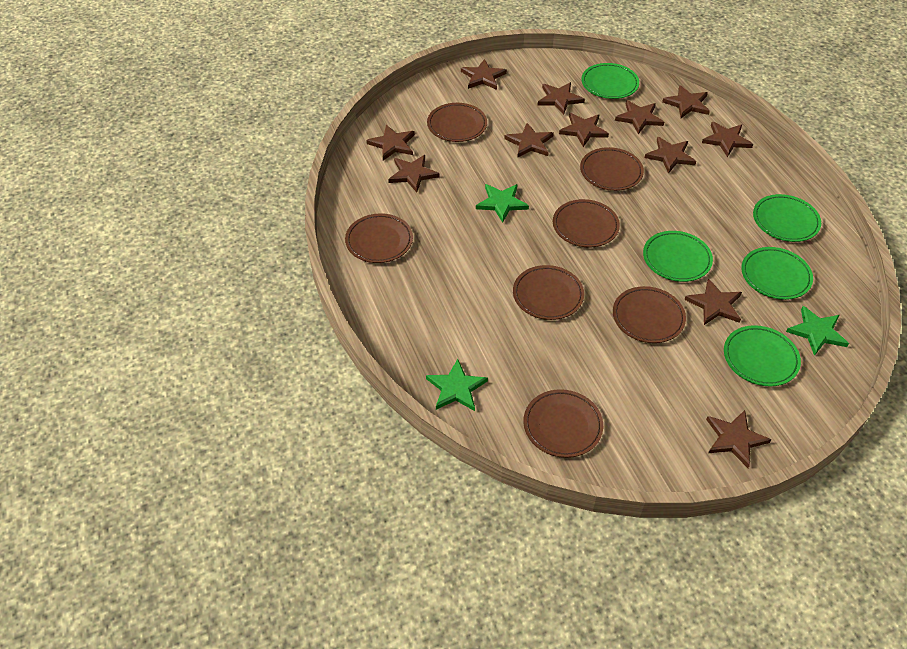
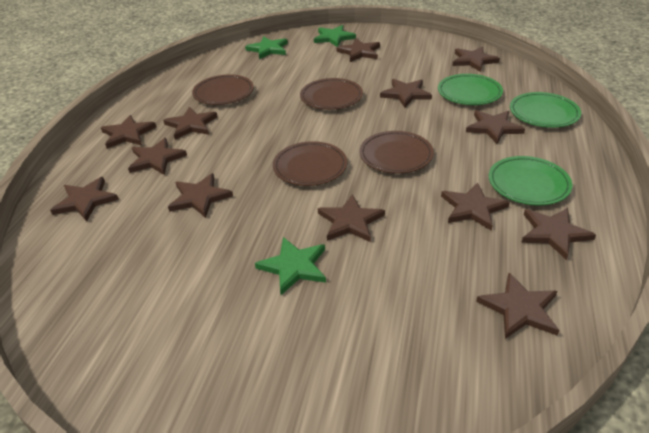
brown plate: [345,213,413,263] [427,103,487,142] [513,265,584,320] [523,389,603,458] [553,199,620,247] [580,147,644,191] [613,286,686,343] = 7 -> [192,75,254,105] [273,141,347,186] [300,78,363,110] [359,131,434,174] = 4
brown star: [366,125,415,161] [388,155,440,192] [461,59,507,90] [504,123,554,158] [538,82,585,115] [559,113,609,147] [615,100,664,134] [645,137,696,174] [662,85,710,118] [684,279,742,325] [702,122,753,157] [706,410,771,468] = 12 -> [50,177,119,221] [101,115,156,149] [128,138,187,175] [163,107,218,140] [168,173,233,218] [318,194,385,242] [337,38,380,62] [380,79,432,108] [441,183,510,231] [452,47,500,72] [466,110,525,144] [476,273,560,339] [521,208,596,260] = 13
green plate: [581,63,639,99] [643,231,713,282] [724,325,801,386] [741,247,813,300] [753,194,821,242] = 5 -> [438,74,503,105] [489,156,572,205] [510,92,581,128] = 3

